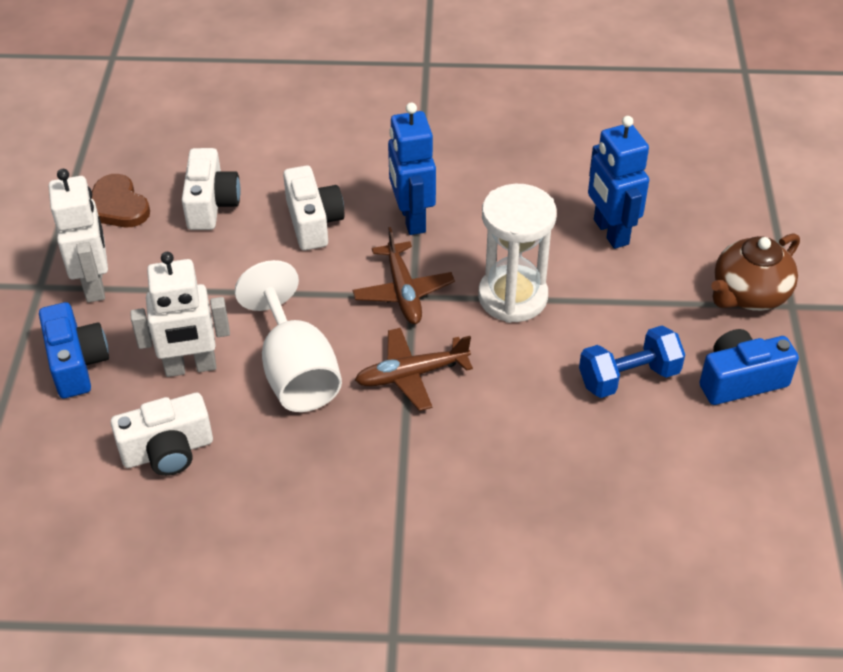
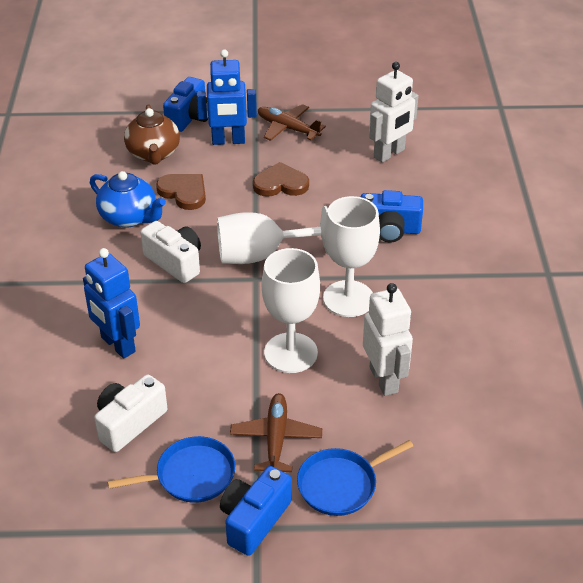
blue camera: [39,302,109,398] [699,329,799,405] = 2 -> [163,77,208,132] [220,466,292,556] [361,190,423,243] = 3
blue dumbbell: [579,326,685,398] = 1 -> none = 0
blue pan: none = 0 -> [108,436,235,503] [297,440,413,516] = 2
blue teapot: none = 0 -> [90,171,166,228] = 1
brown heart: [92,174,150,227] = 1 -> [156,174,206,210] [253,162,309,197] = 2
white camera: [111,393,213,476] [182,148,240,230] [283,166,345,250] = 3 -> [94,374,167,452] [140,221,201,283] = 2
white goblet: [235,260,342,412] = 1 -> [217,206,329,264] [262,248,320,373] [323,196,380,317] = 3
white hourglass: [478,184,557,323] = 1 -> none = 0

